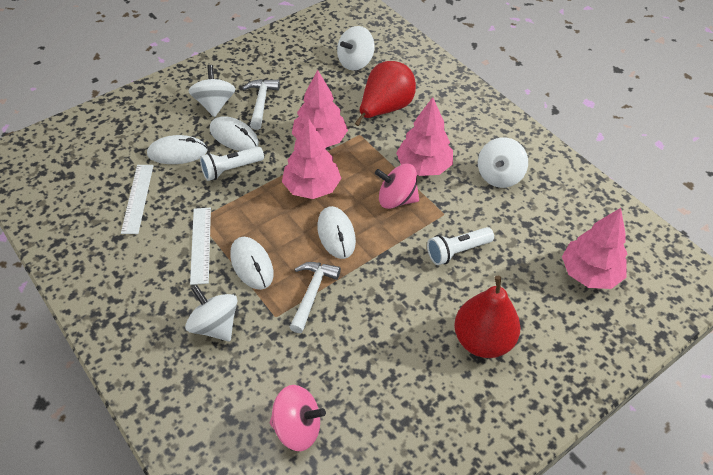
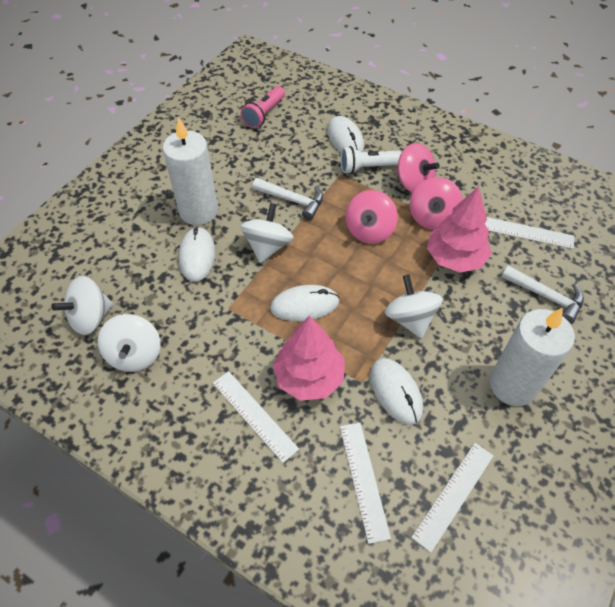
pink flashlight: none = 0 -> [241,86,285,128] = 1
pink spinning top: [270,385,326,451] [375,164,419,209] = 2 -> [346,190,398,244] [396,143,440,193] [410,177,463,230] = 3
pink tree: [282,118,341,199] [292,70,348,147] [396,97,453,176] [562,208,628,289] = 4 -> [273,316,345,401] [427,187,492,273] = 2
red pear: [355,61,416,126] [454,276,521,358] = 2 -> none = 0
white candle: none = 0 -> [162,117,218,225] [490,308,575,406] = 2
white flashlight: [200,147,264,181] [427,227,494,265] = 2 -> [341,146,402,174] = 1
white ruler: [121,165,154,234] [190,208,211,285] = 2 -> [213,371,299,463] [340,423,391,544] [411,443,494,553] [485,217,574,249] = 4

